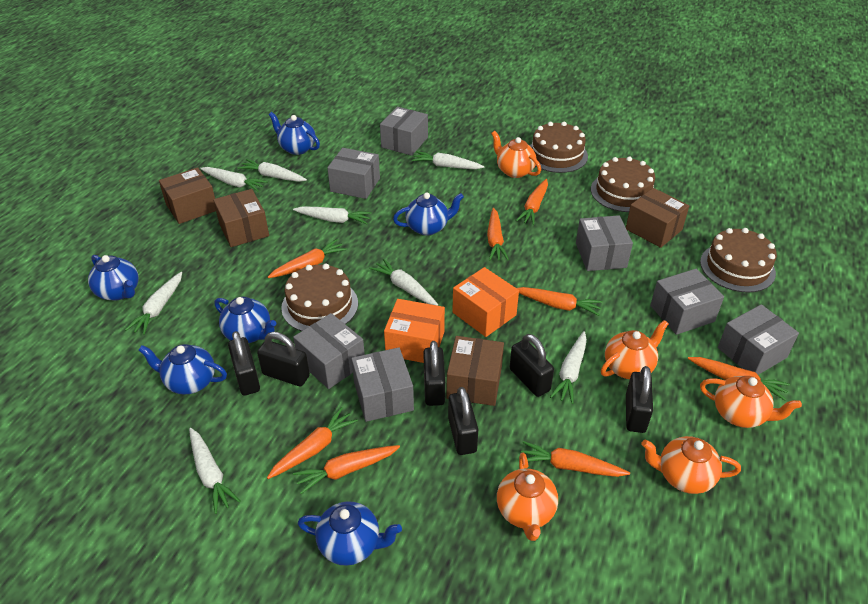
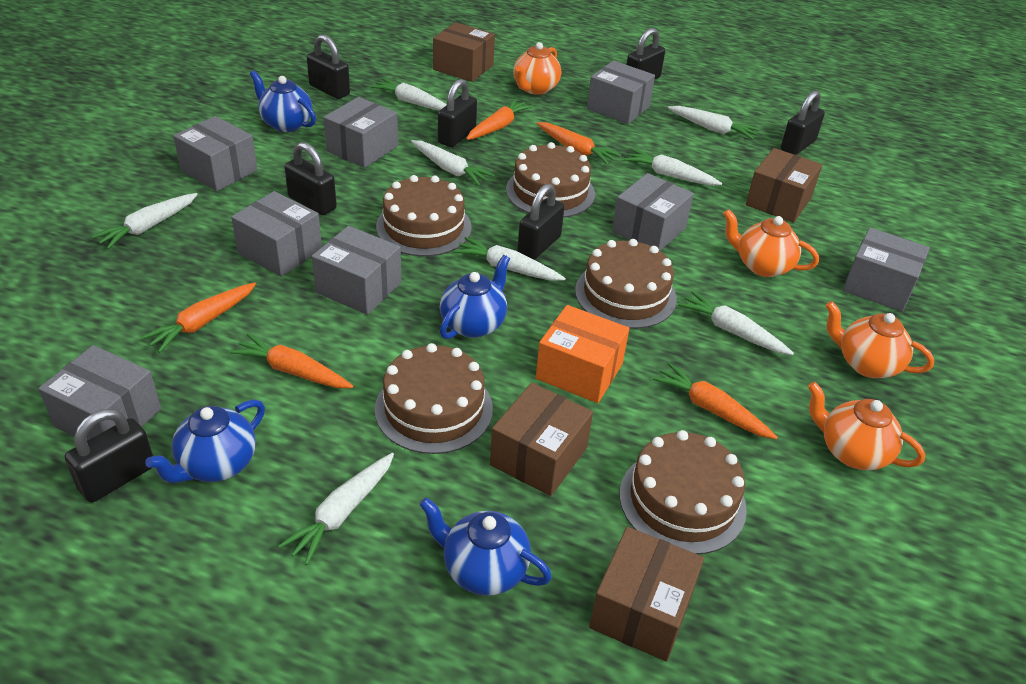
black padlock: [228,331,260,395] [257,332,310,386] [424,341,445,406] [448,387,478,455] [510,334,554,397] [626,366,653,433] = 6 -> [65,409,153,503] [284,142,337,215] [306,34,350,99] [438,79,477,147] [517,184,565,260] [626,28,665,80] [781,91,825,155] = 7
blue teapot: [88,255,138,301] [138,344,227,395] [214,297,276,343] [269,112,320,155] [298,501,402,566] [393,192,464,236] = 6 -> [145,399,265,483] [250,71,316,132] [419,497,552,596] [440,255,510,339] = 4
brown cake: [281,264,358,331] [530,122,588,173] [591,156,655,212] [700,228,777,293] = 4 -> [375,343,493,454] [376,175,472,256] [506,142,595,218] [575,239,677,329] [620,430,747,554] = 5
grey box: [293,313,365,389] [327,148,380,199] [351,347,414,422] [380,107,428,156] [576,215,633,271] [650,269,724,335] [718,304,799,375] = 7 -> [38,345,161,441] [173,116,258,191] [231,191,322,277] [312,226,402,315] [324,97,398,168] [587,60,655,124] [612,173,694,251] [843,227,930,312] = 8
orange box: [384,299,445,363] [452,267,519,337] = 2 -> [536,305,629,403] = 1
orange carrot: [267,407,358,479] [268,239,347,278] [293,445,400,494] [487,208,509,261] [516,179,548,225] [517,287,603,316] [521,441,630,477] [688,357,790,401] = 8 -> [140,282,256,353] [230,333,353,388] [466,99,533,140] [536,122,621,165] [652,363,778,439] = 5
orange teapot: [491,131,541,178] [497,453,558,541] [601,320,669,379] [641,436,741,494] [700,376,802,428] = 5 -> [513,42,561,95] [723,209,819,277] [808,382,925,470] [825,301,934,378] = 4

